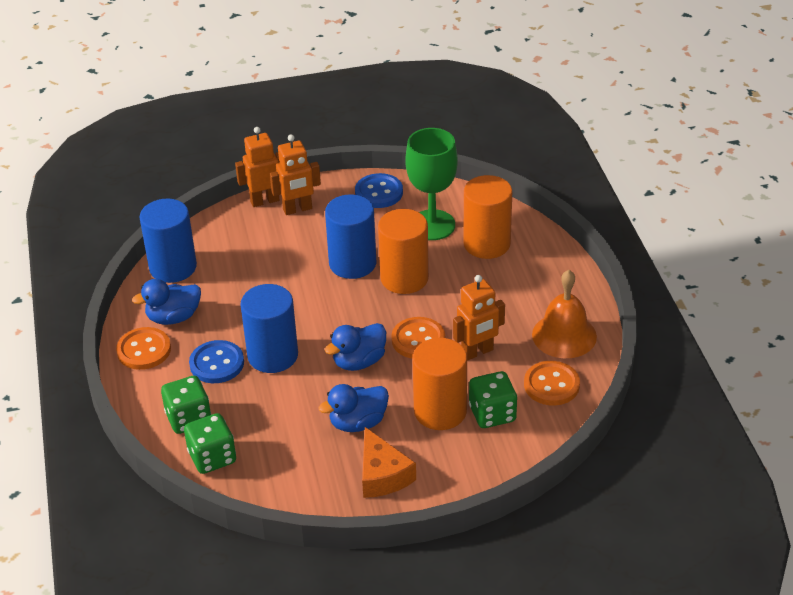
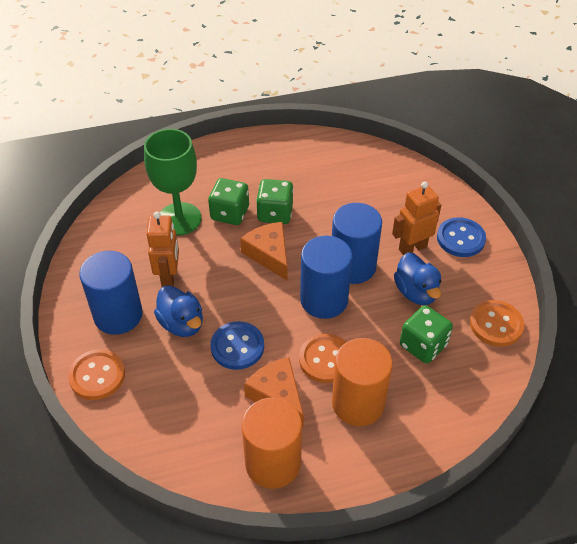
blue duck: [132,279,201,325] [318,384,389,432] [325,323,386,371] = 3 -> [154,285,203,337] [394,252,442,305] = 2
orange bell: [532,270,597,358] = 1 -> none = 0
orange cheese: [362,427,416,498] = 1 -> [240,222,288,281] [244,357,304,428] = 2
orange cylinder: [378,209,429,294] [413,338,467,430] [464,175,512,259] = 3 -> [242,397,302,489] [332,338,393,426] = 2
orange robot: [235,127,280,207] [270,134,321,215] [453,275,505,361] = 3 -> [147,212,179,287] [392,181,441,255] = 2

